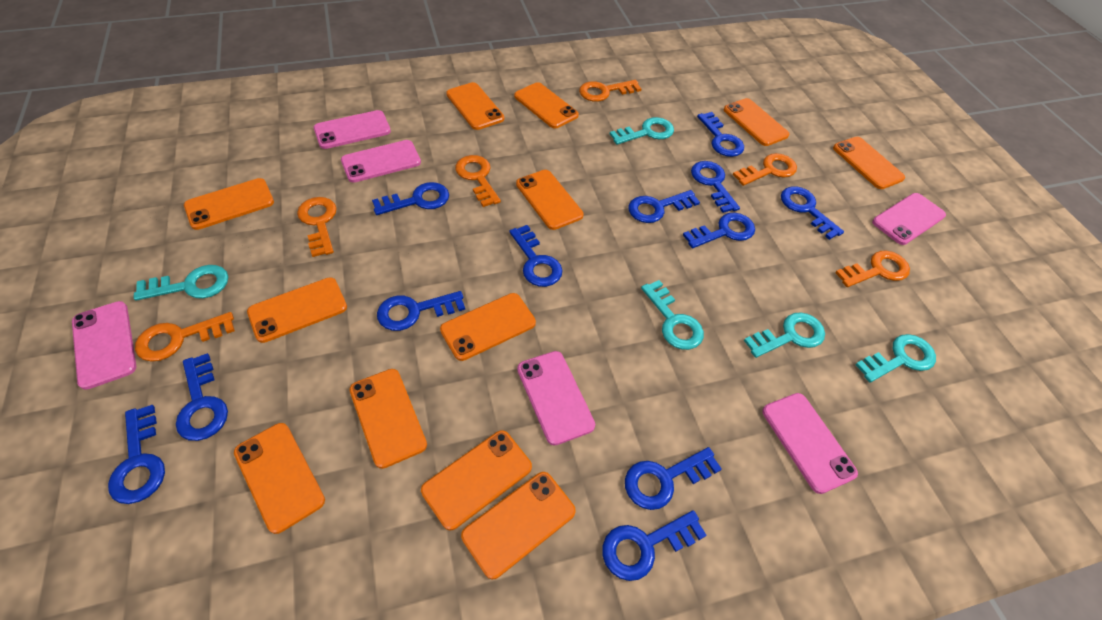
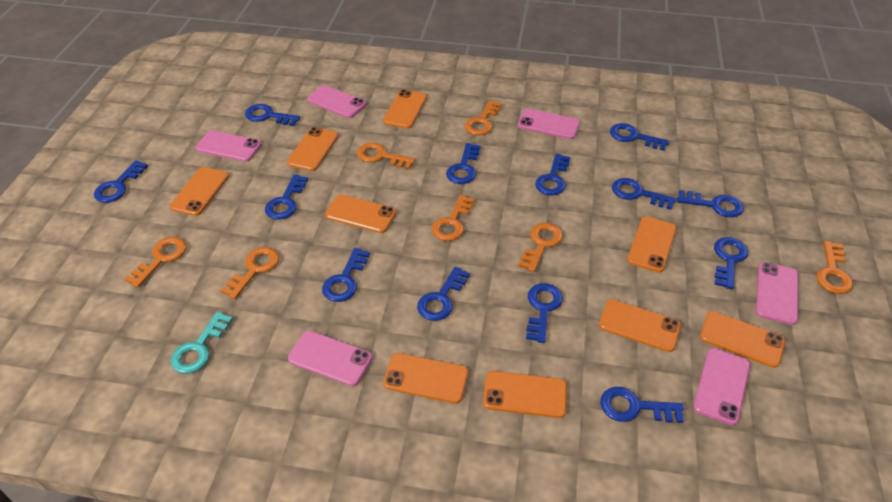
blue key: [108,405,165,504] [176,353,228,441] [372,182,449,215] [377,291,465,331] [509,225,562,287] [602,510,707,581] [625,447,722,510] [629,190,700,223] [683,213,755,248] [691,161,740,213] [697,112,744,157] [781,186,844,240] = 12 -> [94,160,148,203] [245,104,300,126] [265,175,308,220] [322,248,370,302] [417,267,470,321] [446,143,481,184] [526,283,563,343] [535,154,570,196] [600,387,684,423] [610,123,669,151] [612,178,676,210] [677,190,744,218] [714,237,748,290] = 13
orange key: [135,312,235,362] [297,197,337,257] [455,155,501,207] [579,80,641,102] [733,153,797,186] [835,251,910,287] = 6 -> [124,237,186,288] [221,247,279,299] [357,143,415,169] [432,195,475,241] [465,100,502,135] [518,223,563,272] [816,241,853,294] = 7
orange phone: [184,178,274,230] [234,423,325,534] [247,277,347,343] [349,369,427,469] [421,430,532,531] [440,293,536,361] [446,82,504,130] [461,472,576,579] [514,82,579,129] [516,170,584,230] [724,98,789,146] [833,137,905,189] = 12 -> [169,167,229,216] [287,127,338,171] [325,194,396,233] [383,89,427,129] [383,353,468,404] [483,371,567,418] [599,299,681,352] [627,217,677,273] [700,311,785,368] = 9
turquoise key: [134,265,228,301] [610,117,674,145] [641,280,704,350] [744,312,825,358] [855,334,936,383] = 5 -> [171,311,233,374] = 1

